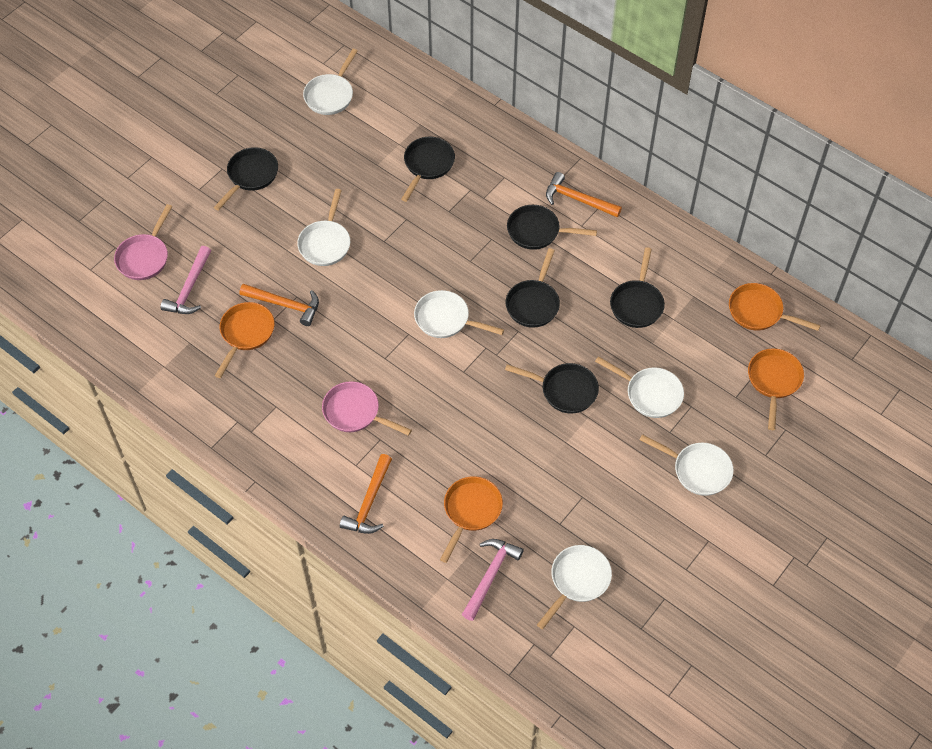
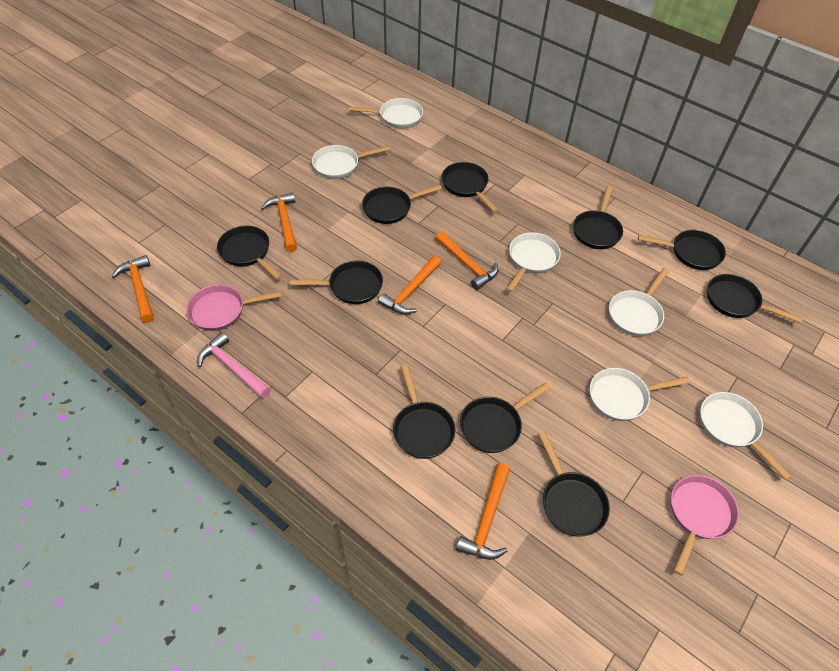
black pan: [214,147,278,211] [401,137,455,202] [505,363,599,414] [506,248,560,328] [507,205,597,250] [610,247,665,328] = 6 -> [217,226,282,280] [290,261,383,304] [362,185,442,224] [393,364,455,459] [442,162,499,213] [460,382,550,453] [538,432,610,537] [573,186,623,249] [638,230,726,270] [707,274,803,323] = 10
orange hammer: [240,284,319,326] [340,454,392,534] [546,172,622,217] = 3 -> [111,255,154,323] [261,192,297,252] [378,256,441,315] [435,231,499,290] [456,463,510,560] = 5
orange pan: [215,302,275,378] [440,476,503,563] [729,283,821,331] [748,348,804,430] = 4 -> none = 0
pink hammer: [161,246,211,314] [462,539,524,621] = 2 -> [197,332,270,398] = 1

